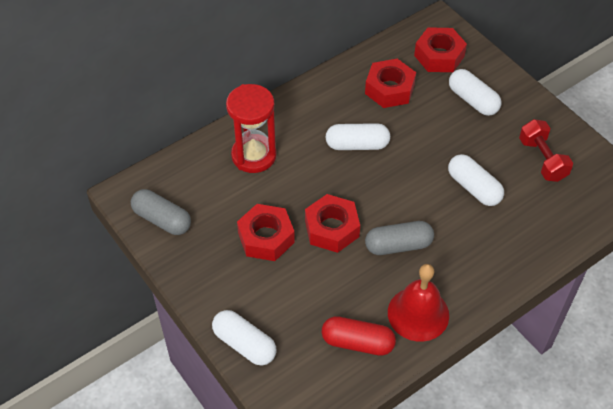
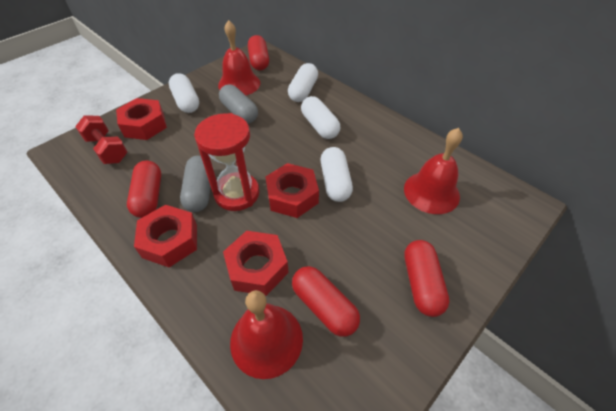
red bell: [388,264,449,342] = 1 -> [218,20,260,95] [230,290,303,379] [404,128,463,214] = 3
red capsule: [322,316,396,356] = 1 -> [127,161,161,218] [248,35,269,71] [292,266,360,337] [404,240,449,317] = 4

